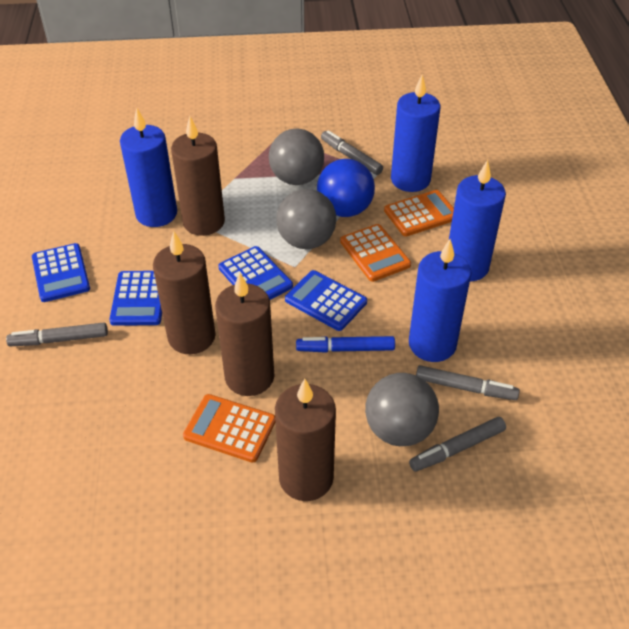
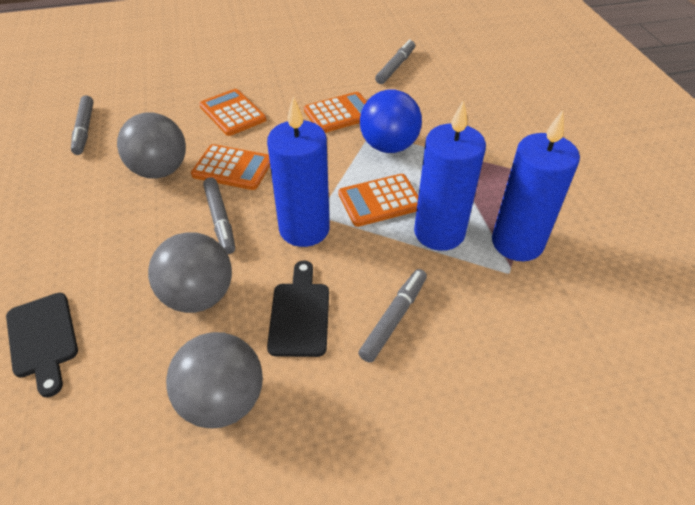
black cutting board: none = 0 -> [6,293,78,398] [267,261,329,357] = 2
blue calculator: [32,243,90,302] [109,271,162,326] [218,246,293,300] [285,270,367,331] = 4 -> none = 0
blue candle: [120,108,177,227] [391,75,440,192] [409,239,471,362] [449,160,506,281] = 4 -> [267,96,330,247] [414,100,486,251] [492,110,580,261] = 3
blue marker: [296,336,395,353] = 1 -> none = 0
brown candle: [153,231,216,354] [171,116,225,236] [215,272,274,396] [275,379,336,501] = 4 -> none = 0
orange calculator: [183,394,276,463] [340,224,411,282] [384,190,454,237] = 3 -> [191,144,270,190] [199,89,266,136] [304,92,367,133] [338,174,418,227] = 4

